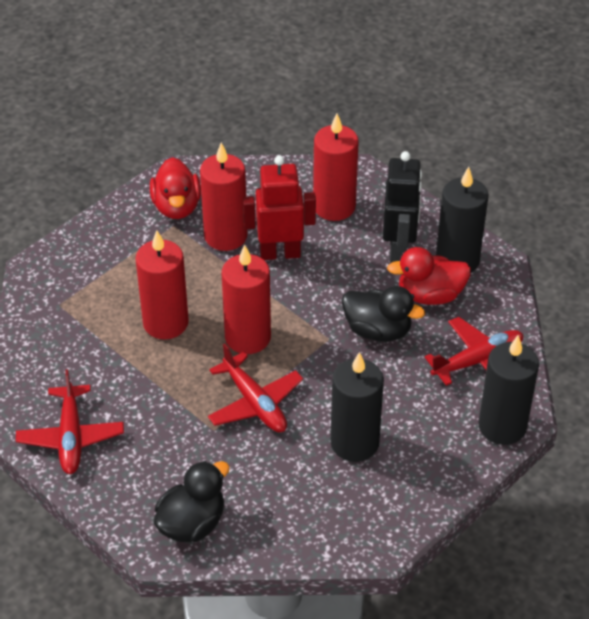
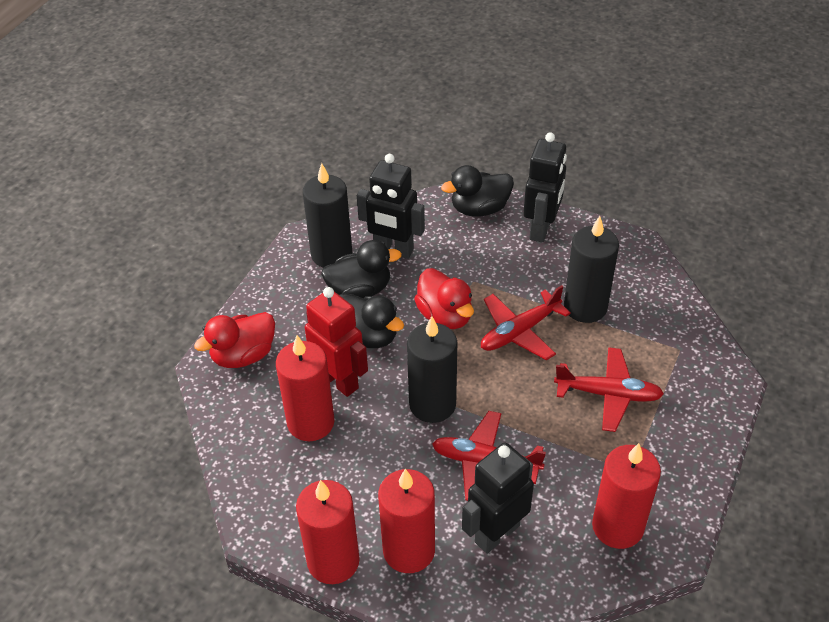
black duck: [154,461,230,542] [342,286,425,342] = 2 -> [321,240,402,298] [340,293,404,348] [441,165,514,217] = 3
black robot: [383,151,422,263] = 1 -> [357,154,425,259] [462,443,534,554] [523,132,567,243] = 3

